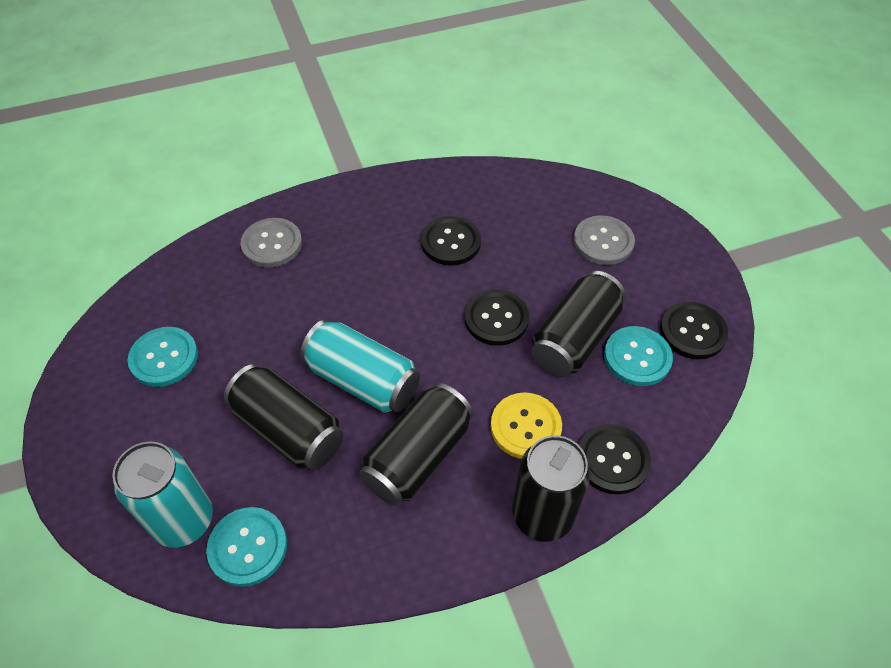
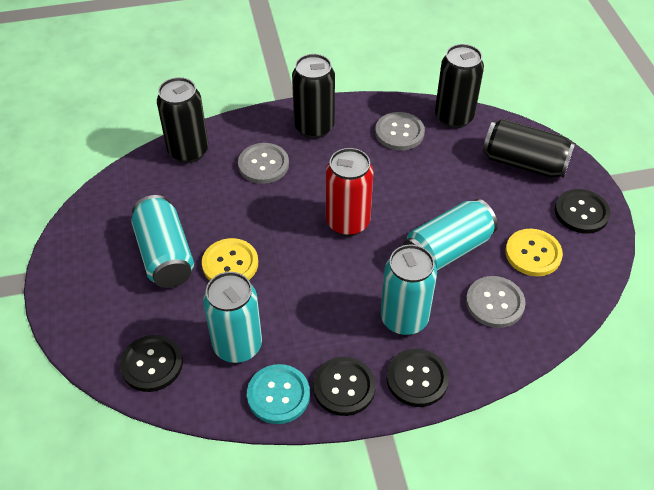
grey button: [240,218,302,268] [574,215,635,265] = 2 -> [238,143,289,184] [375,112,425,150] [466,276,526,328] = 3
red can: none = 0 -> [326,148,374,236] = 1
turquoise button: [128,327,198,387] [206,507,287,587] [604,326,673,386] = 3 -> [247,364,310,424] = 1
turquoise can: [112,442,213,548] [300,320,420,413] = 2 -> [131,195,194,288] [203,272,262,363] [381,245,437,335] [403,199,498,271] = 4
yellow button: [491,392,562,459] = 1 -> [202,238,258,281] [505,229,563,276] = 2

